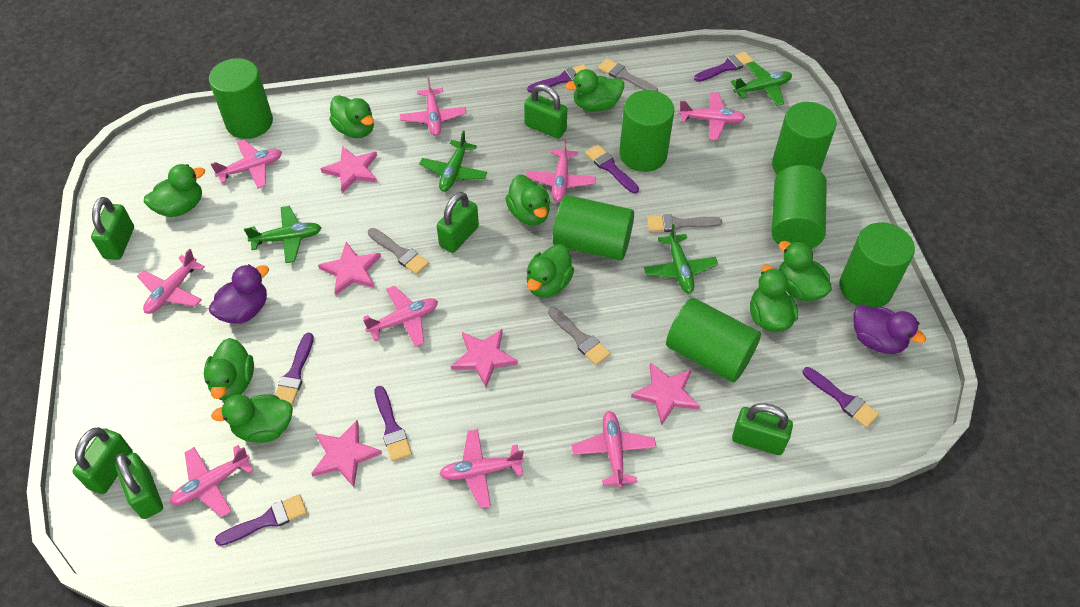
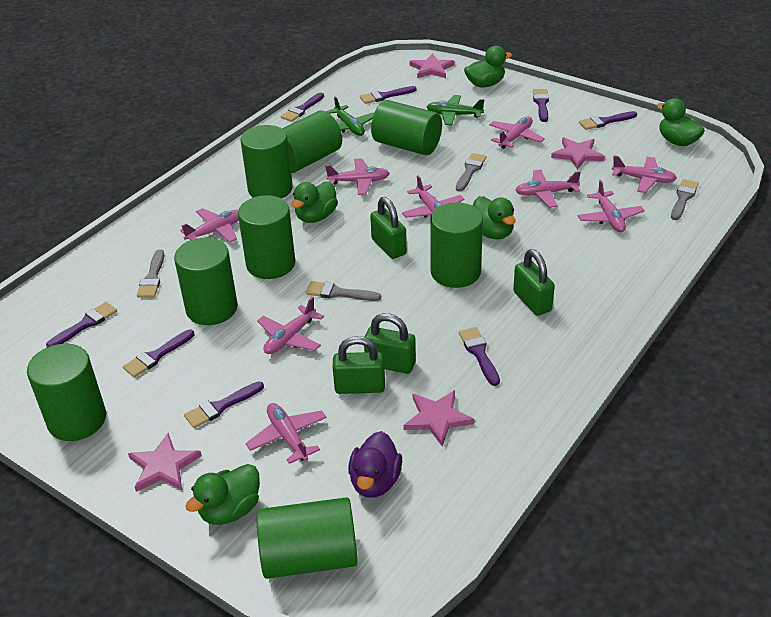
green cylinder: [209,58,273,139] [553,195,634,261] [619,90,675,172] [666,298,761,382] [772,102,836,175] [772,165,827,249] [839,223,915,308] = 7 -> [27,344,106,441] [174,238,238,325] [238,195,295,279] [241,125,293,199] [256,497,358,579] [282,110,342,173] [371,100,442,155] [430,202,483,288] = 8
green duck: [144,164,205,217] [204,338,254,400] [211,394,293,443] [329,95,374,138] [505,175,550,226] [526,244,574,298] [565,69,624,112] [750,265,798,332] [779,241,832,301] = 9 -> [185,464,260,525] [291,181,338,223] [464,46,512,88] [473,196,516,239] [657,98,705,146] = 5
green padlock: [72,427,133,494] [91,197,134,260] [115,453,163,519] [437,192,479,253] [524,84,567,139] [732,403,793,455] = 6 -> [333,336,385,394] [364,313,416,374] [370,197,407,259] [513,249,555,316] = 4
green plane: [244,206,322,263] [419,131,487,192] [644,224,718,293] [731,61,792,106] = 4 -> [326,96,374,136] [427,95,484,125] = 2
pink star: [311,420,382,487] [318,242,381,295] [321,146,377,193] [451,329,518,387] [631,362,700,425] = 5 -> [128,433,202,492] [403,390,474,446] [409,53,455,78] [551,137,605,170] = 4
purple brush: [215,494,307,546] [275,333,314,405] [374,386,412,462] [527,64,587,93] [585,145,639,193] [694,52,754,82] [803,367,879,428] = 7 -> [46,302,117,347] [123,330,194,378] [184,381,264,428] [281,92,324,122] [360,86,417,104] [459,327,500,386] [533,89,549,122] [579,111,637,130] = 8
purple duck: [209,264,269,324] [853,305,926,354] = 2 -> [348,431,402,498] = 1

